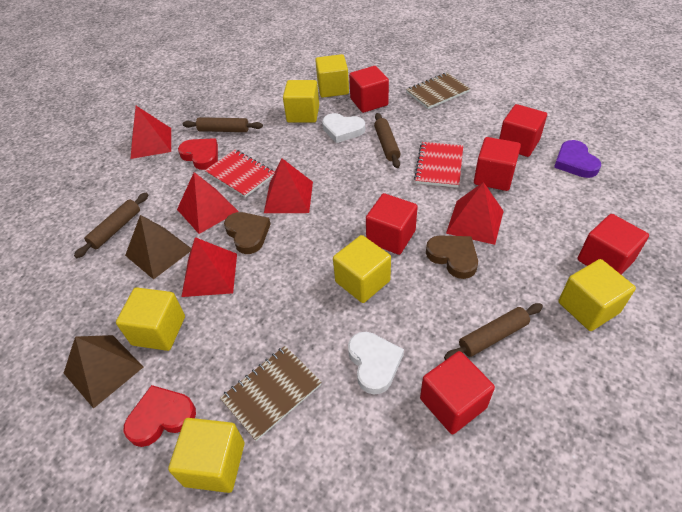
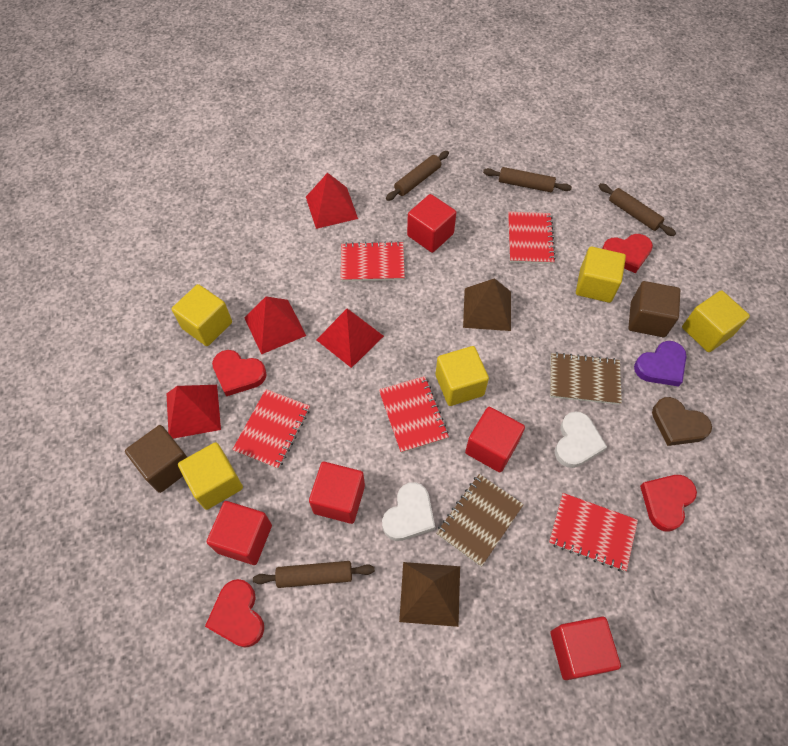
brown cube: none = 0 -> [125,425,187,493] [628,281,680,337] = 2
brown heart: [224,212,271,254] [426,236,478,279] = 2 -> [652,397,712,446] = 1
red cube: [349,66,389,113] [366,193,418,255] [420,351,495,434] [474,137,521,191] [499,104,547,157] [578,214,649,275] = 6 -> [207,501,272,565] [309,462,365,524] [407,194,456,253] [465,407,525,472] [551,617,621,680] = 5
red heart: [123,385,196,447] [178,138,218,170] = 2 -> [205,579,264,647] [212,350,266,396] [602,234,653,273] [640,475,697,532] = 4
red notebook: [205,150,275,198] [414,142,463,188] = 2 -> [232,389,310,469] [341,241,405,281] [379,376,449,453] [508,212,556,264] [549,493,638,572] = 5
red pyramid: [131,106,171,159] [177,172,239,234] [181,237,237,297] [264,158,313,213] [446,182,504,245] = 5 -> [166,385,221,439] [244,296,306,355] [306,173,358,229] [316,309,384,368] = 4
yellow cube: [116,287,185,351] [168,418,245,493] [283,80,319,123] [315,54,349,98] [333,235,391,303] [558,259,636,331] = 6 -> [172,284,232,346] [178,442,243,510] [435,346,489,406] [576,247,626,303] [682,290,750,352] = 5

